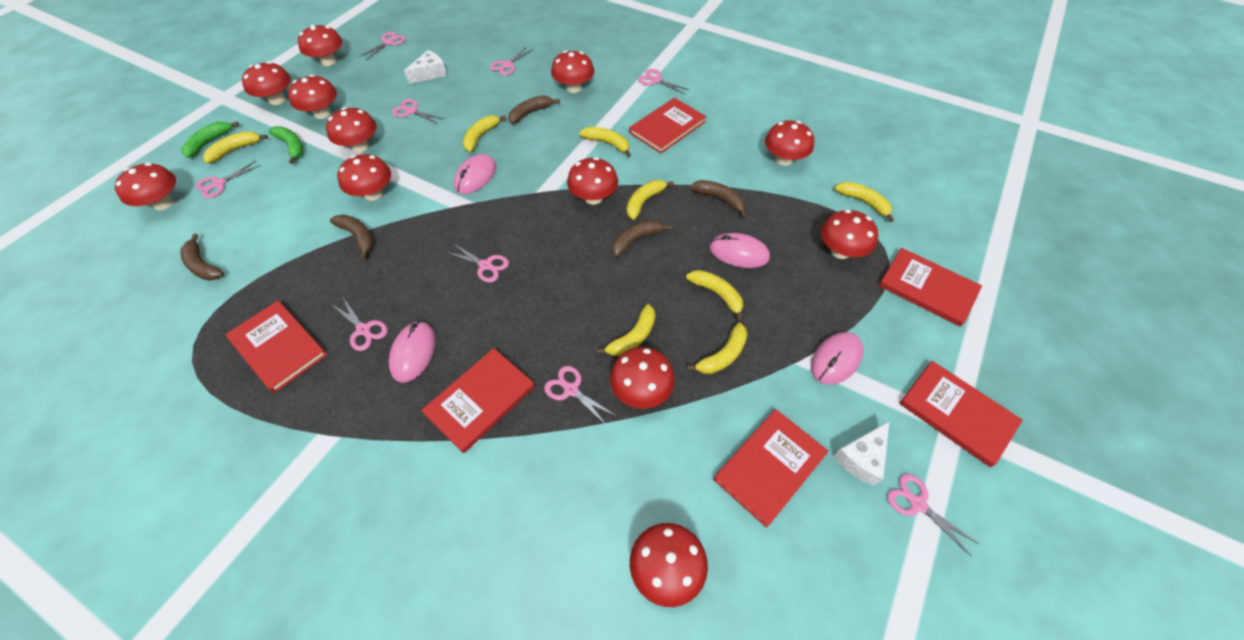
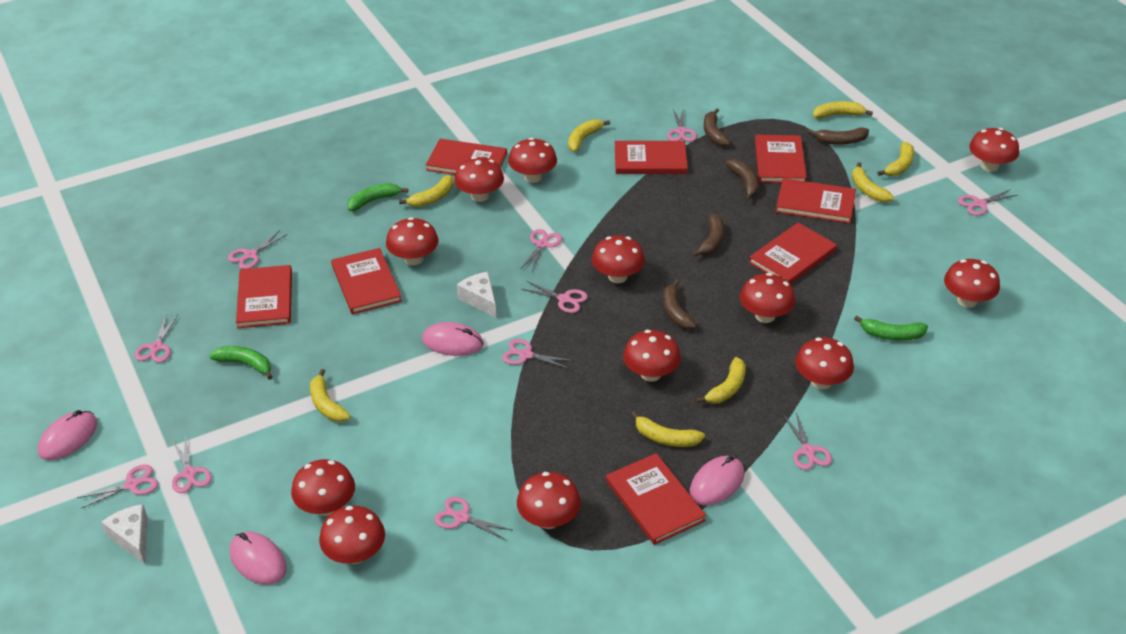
green banana: [182,122,239,158] [268,126,303,164] = 2 -> [209,346,272,380] [347,183,408,211] [854,316,928,341] = 3
pink scissors: [196,160,261,198] [331,298,388,351] [360,32,405,60] [392,99,444,124] [446,244,509,283] [490,47,533,76] [544,366,616,427] [638,69,690,94] [887,474,979,556] = 9 -> [77,464,158,509] [135,315,178,363] [172,435,212,493] [228,230,288,269] [434,497,512,540] [502,339,574,369] [521,229,562,271] [521,281,588,313] [667,108,697,142] [783,412,832,470] [958,189,1018,215] = 11
red book: [225,300,327,393] [421,348,535,453] [629,98,706,153] [714,409,829,528] [878,248,982,327] [900,361,1023,467] = 6 -> [236,265,292,328] [331,248,402,314] [426,139,507,175] [606,453,706,545] [615,141,688,174] [749,222,837,284] [755,135,807,183] [776,178,856,224] = 8

